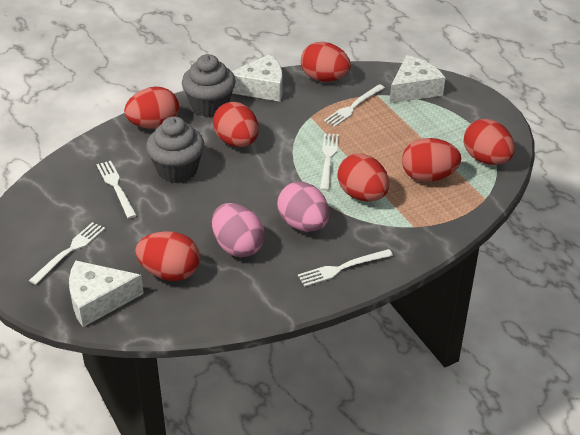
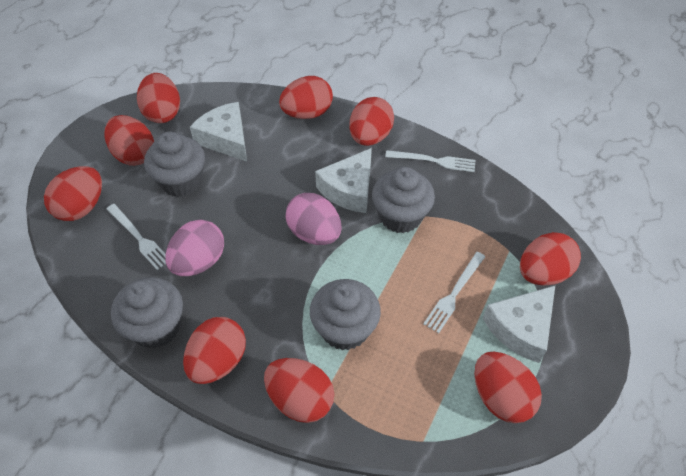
grey cupcake: [146,116,204,183] [182,54,236,117] = 2 -> [111,277,183,348] [144,132,205,197] [310,279,381,351] [372,167,435,233] = 4
red egg: [124,87,179,129] [135,231,200,281] [213,102,259,147] [301,42,351,82] [337,154,389,201] [402,138,461,182] [464,119,515,165] = 7 -> [44,166,102,221] [104,115,154,166] [137,73,180,123] [183,317,246,384] [264,358,334,423] [279,76,333,119] [349,97,394,146] [475,352,542,423] [520,232,581,286] = 9
white fork: [29,222,105,285] [96,161,137,219] [298,249,393,287] [320,133,339,191] [324,84,385,127] = 5 -> [106,204,166,270] [385,150,475,172] [423,252,485,333] = 3

